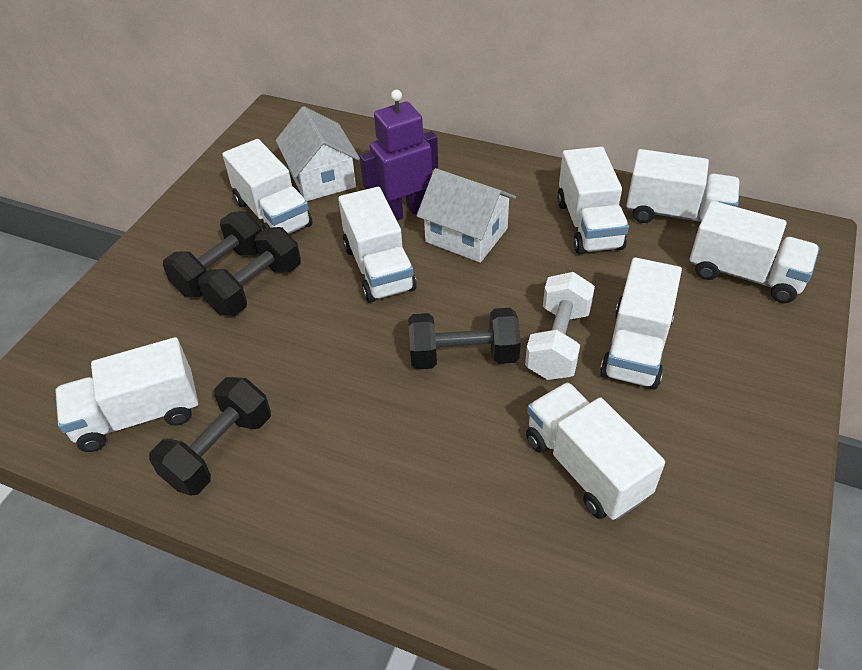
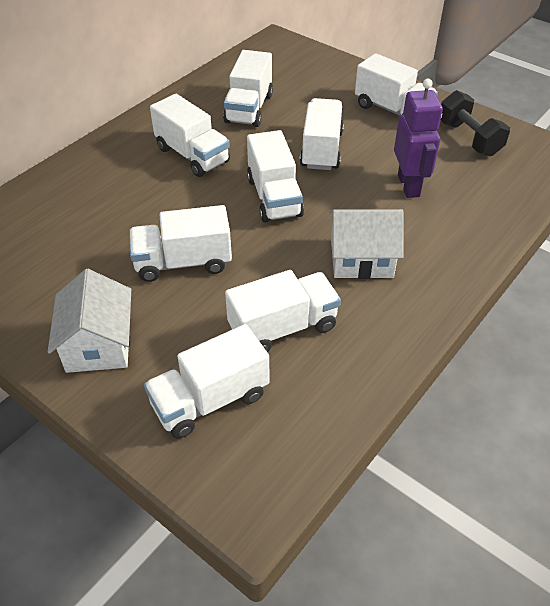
black dumbbell: [149,377,271,496] [163,211,262,297] [198,227,301,316] [408,308,521,370] = 4 -> [440,90,510,156] = 1
white dumbbell: [525,272,595,380] = 1 -> none = 0

